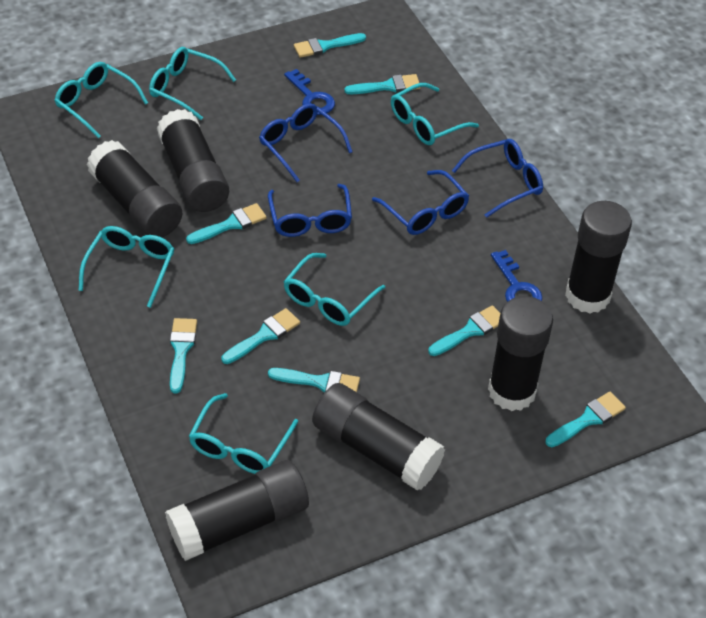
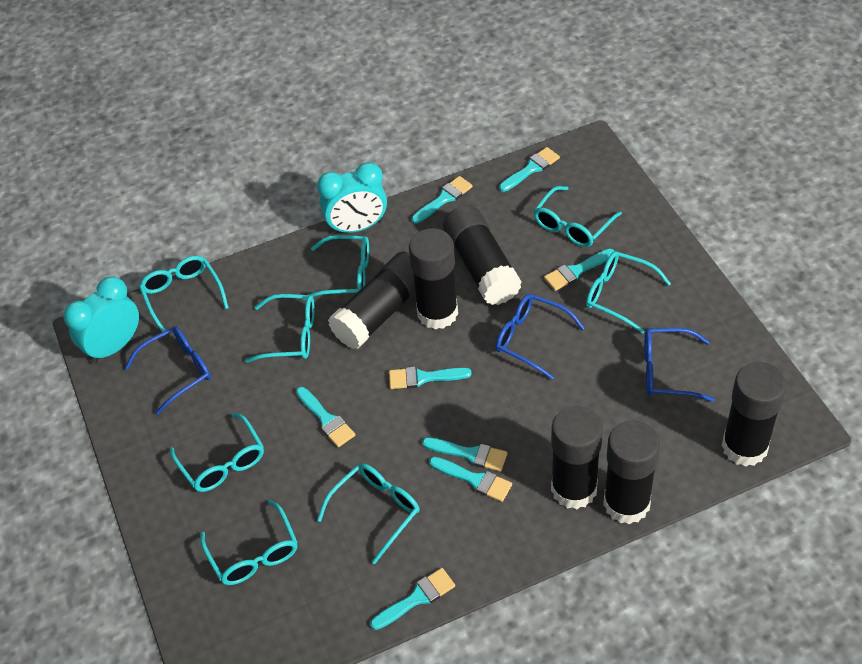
blue glasses: [259,103,352,182] [268,184,352,237] [372,170,469,235] [452,139,543,218] = 4 -> [125,326,211,415] [496,294,585,379] [645,328,714,402] = 3
blue key: [284,69,335,115] [491,250,542,302] = 2 -> none = 0
turquoise clock: none = 0 -> [63,276,139,363] [317,162,387,234] = 2
turquoise glasses: [54,62,148,138] [78,226,174,308] [149,47,236,120] [189,393,298,474] [283,253,385,326] [391,83,479,145] = 6 -> [139,256,229,332] [170,413,264,492] [200,500,297,585] [245,294,315,363] [303,235,369,300] [317,463,420,564] [534,186,622,247] [586,251,671,334] = 8

